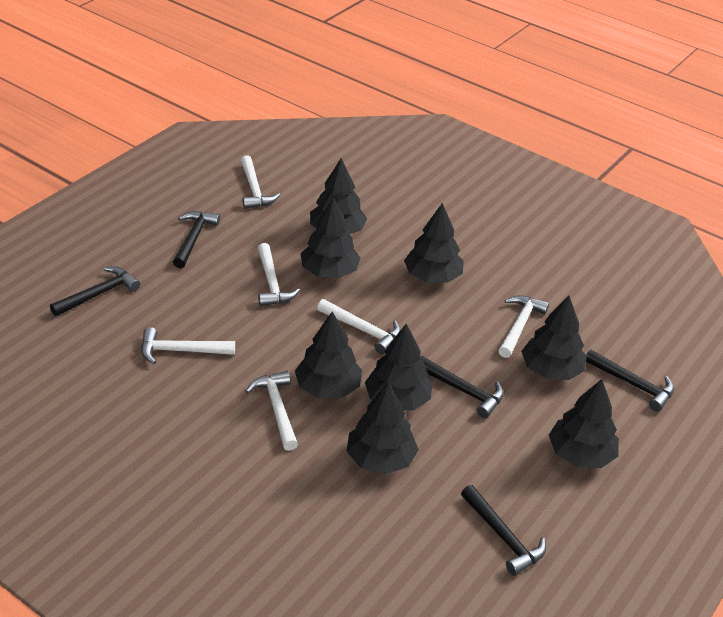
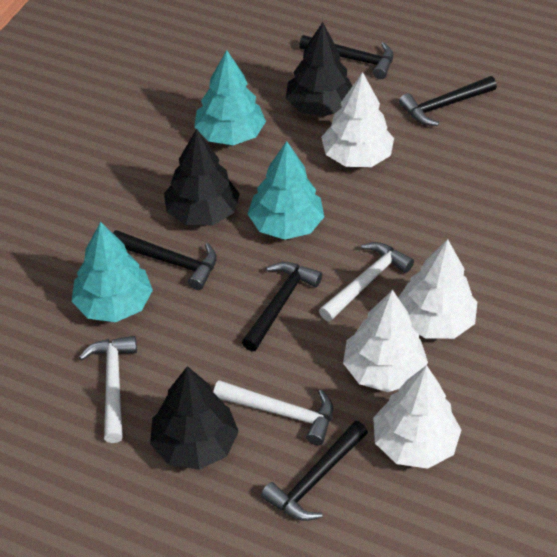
black tree: [295,312,362,398] [300,198,361,278] [310,158,367,234] [347,382,419,474] [365,324,432,410] [404,203,464,283] [521,296,587,380] [549,379,619,468] = 8 -> [150,366,239,470] [164,129,240,225] [286,22,352,117] = 3
turquoise tree: none = 0 -> [71,222,153,322] [194,50,266,145] [248,141,324,240] = 3
white hammer: [141,327,235,364] [241,155,280,209] [245,371,298,451] [257,243,300,306] [317,299,401,354] [498,295,549,358] = 6 -> [79,336,137,443] [213,380,333,445] [319,242,414,322] = 3
white tree: none = 0 -> [321,72,394,167] [343,290,428,392] [373,365,461,469] [398,239,477,339] = 4

